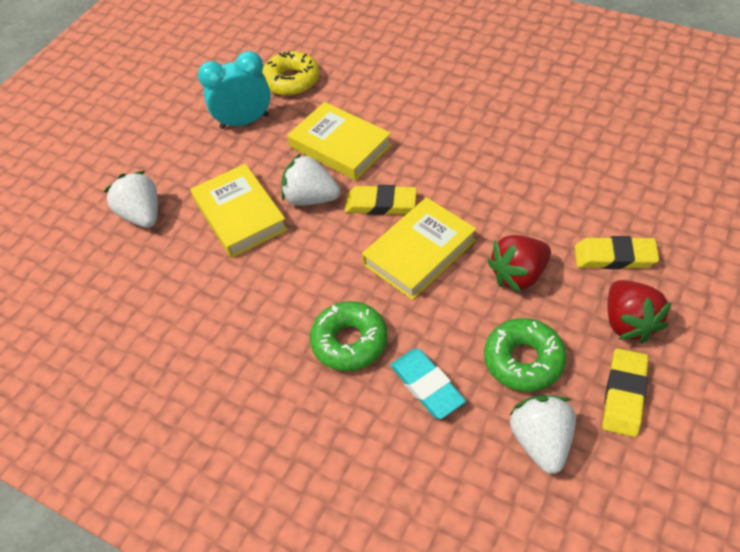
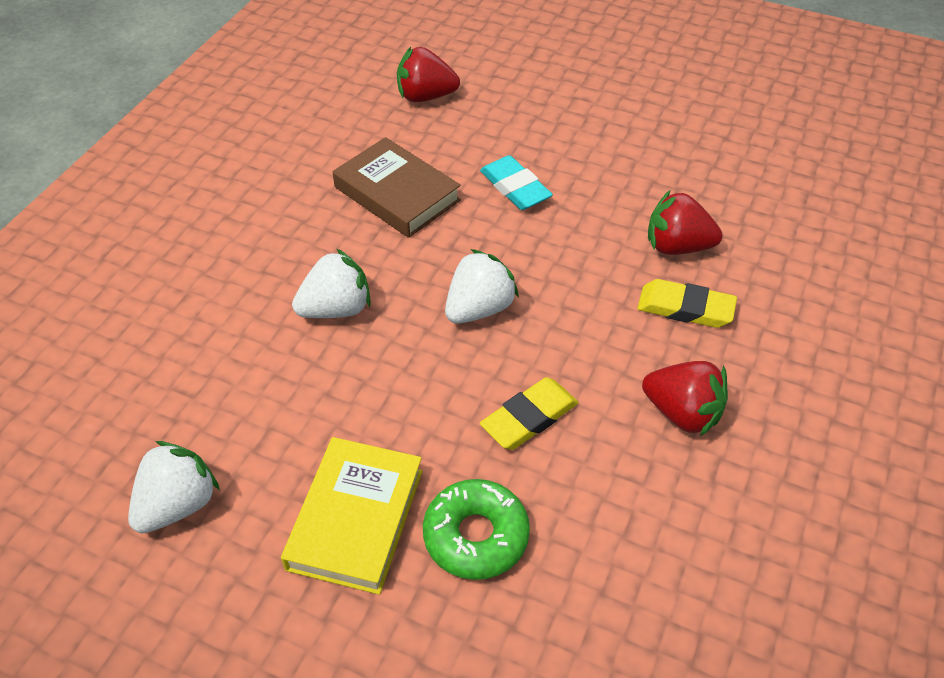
brown book: none = 0 -> [333,137,461,238] = 1
green donut: [310,301,388,371] [484,318,567,392] = 2 -> [423,479,530,580] = 1
red strawberry: [488,235,551,293] [608,280,672,343] = 2 -> [397,47,460,102] [642,361,728,437] [648,190,723,255] = 3
turquoise clock: [198,51,271,129] = 1 -> none = 0
yellow book: [190,164,288,258] [287,102,392,180] [362,197,477,300] = 3 -> [281,437,423,595] = 1
yellow donut: [262,51,320,96] = 1 -> none = 0
yellow eraser: [345,185,417,215] [575,236,659,269] [602,348,649,437] = 3 -> [480,377,578,450] [637,279,737,328] = 2

